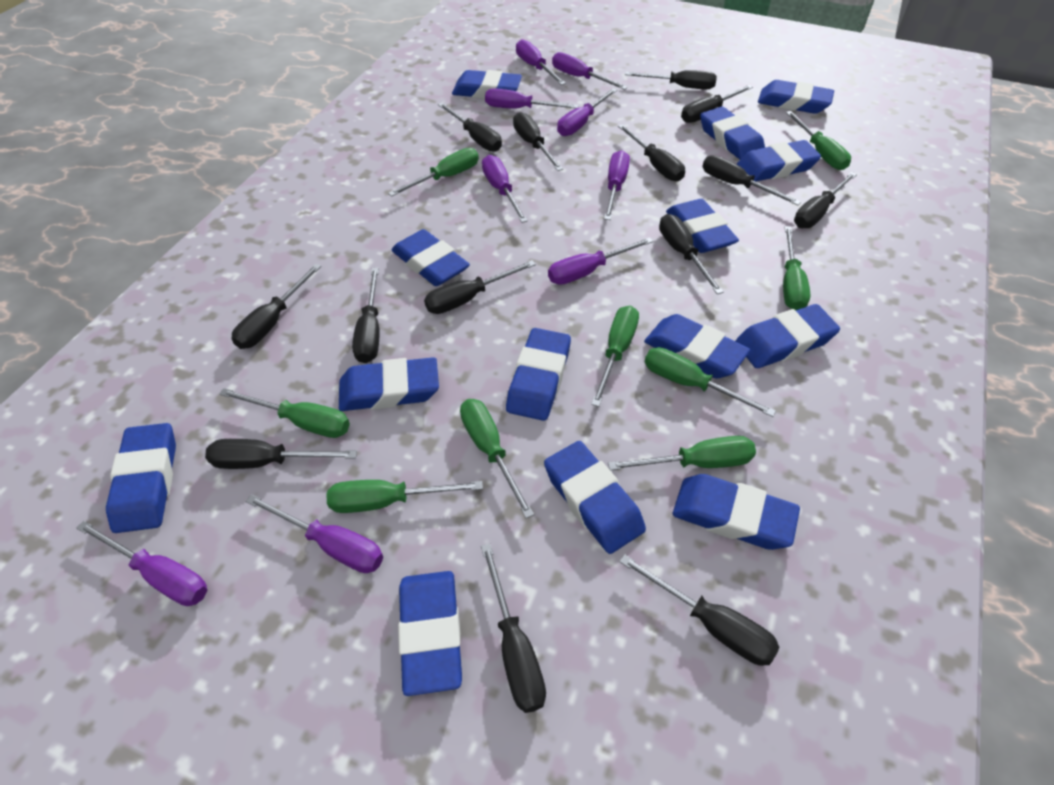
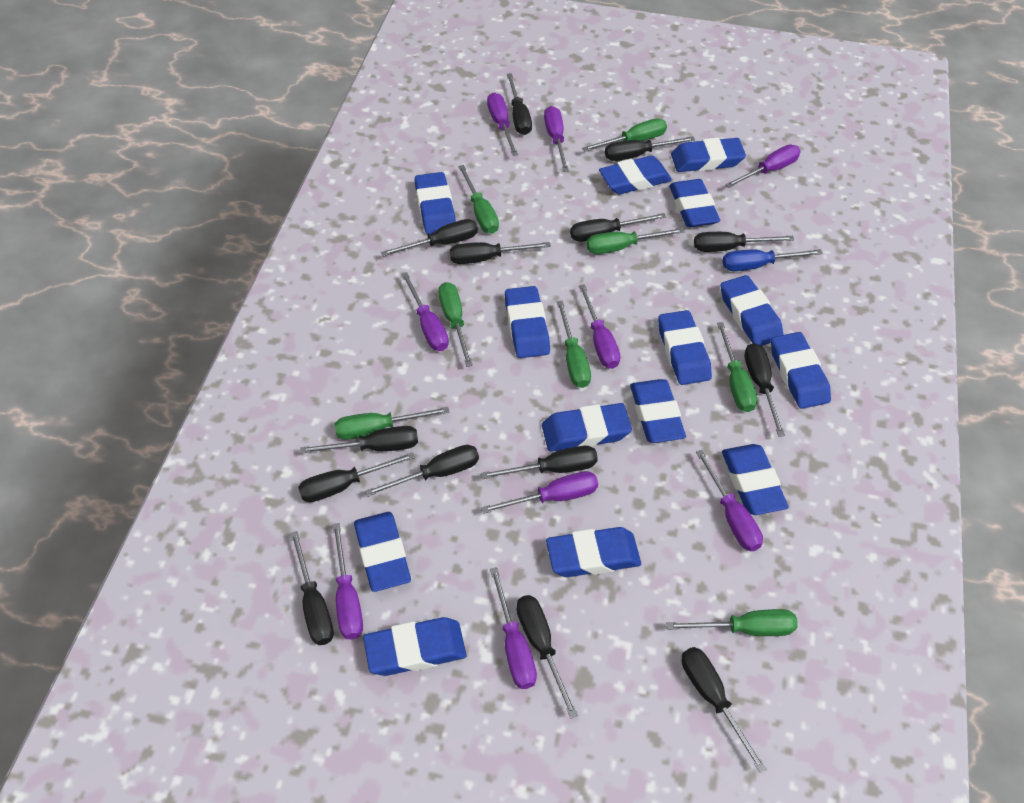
blue screwdriver: none = 0 -> [722,249,823,271] = 1
green screwdriver: [219,388,350,438] [326,480,483,513] [388,148,479,197] [460,399,534,518] [591,306,639,407] [608,436,756,471] [645,347,776,417] [783,226,810,310] [786,111,851,170] = 9 -> [334,407,449,440] [438,282,473,367] [458,165,499,234] [557,301,591,388] [582,118,667,152] [586,228,684,254] [666,609,798,636] [717,322,757,412] = 8

